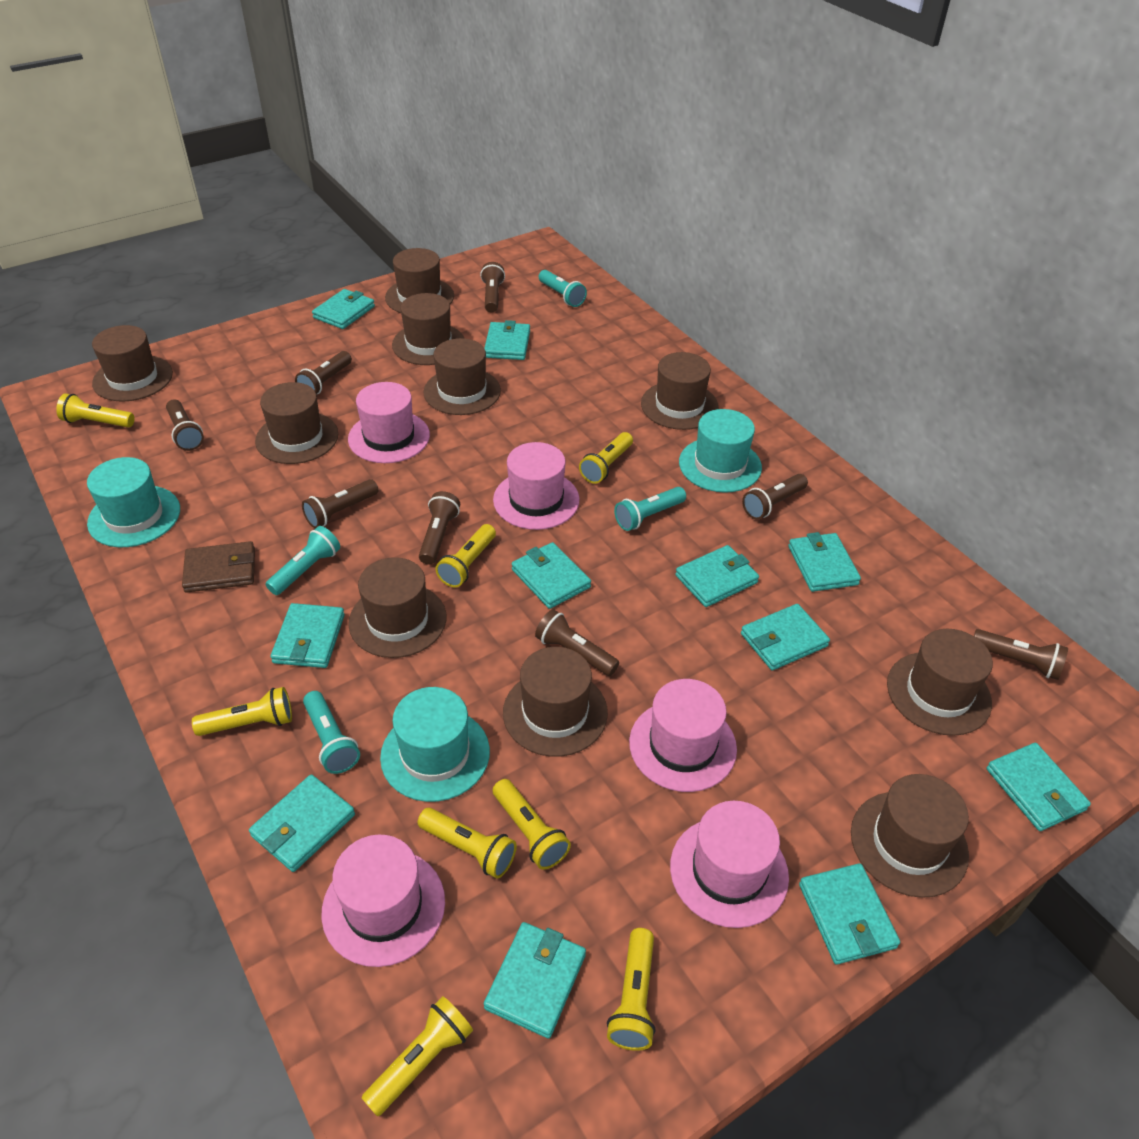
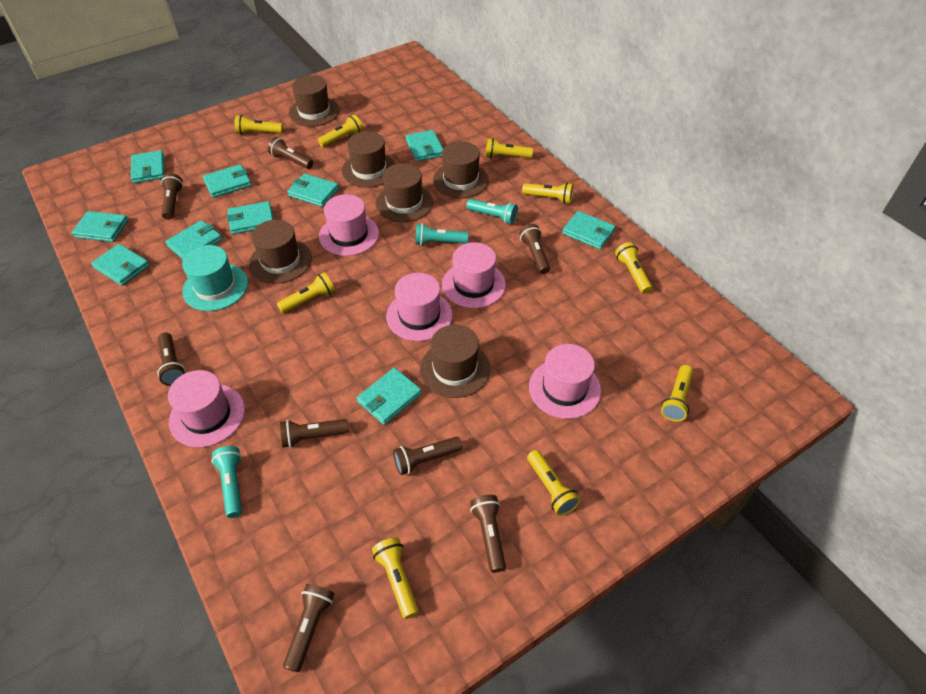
brown hat: [92,325,173,402] [255,382,338,464] [348,557,446,658] [385,248,454,313] [392,293,465,365] [424,338,501,415] [503,647,608,757] [641,352,719,430] [851,774,969,898] [887,629,993,736] = 10 -> [249,220,312,284] [289,75,340,127] [342,131,396,188] [376,163,433,222] [420,325,490,398] [433,141,489,198] = 6
brown wallet: [182,541,255,593] = 1 -> none = 0
turquoise flashlight: [266,526,340,595] [303,691,360,774] [539,270,587,307] [614,487,686,531] = 4 -> [211,446,242,518] [415,223,468,245] [466,199,518,224] = 3
turquoise hat: [87,457,180,547] [380,687,490,802] [679,409,762,493] = 3 -> [182,245,248,311] = 1
turquoise wallet: [249,774,355,872] [270,603,345,668] [312,289,375,329] [484,320,530,360] [484,922,586,1039] [512,542,591,609] [675,545,759,607] [741,604,830,670] [788,532,861,592] [799,863,900,965] [986,743,1091,831] = 11 -> [72,211,129,242] [91,244,150,286] [131,150,165,183] [165,220,222,259] [203,164,251,198] [227,201,273,234] [287,173,339,207] [357,368,422,425] [406,130,443,162] [562,211,616,249] = 10
yellow flashlight: [56,393,135,428] [192,687,292,736] [362,996,473,1117] [418,808,517,879] [435,524,496,587] [493,779,571,870] [579,432,633,484] [607,928,655,1051] = 8 -> [235,115,283,135] [277,272,335,313] [318,114,363,147] [372,537,419,619] [485,138,533,158] [522,182,573,204] [527,450,580,516] [615,242,652,294] [661,365,693,422] = 9

